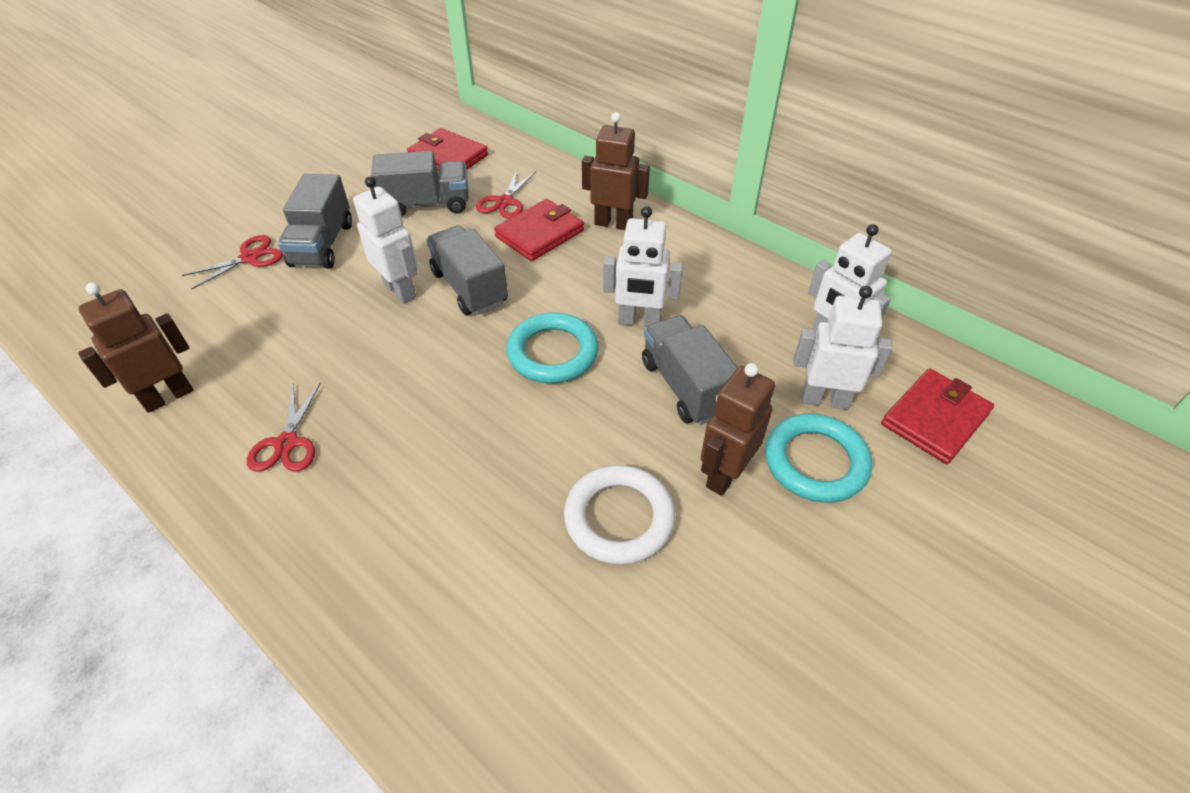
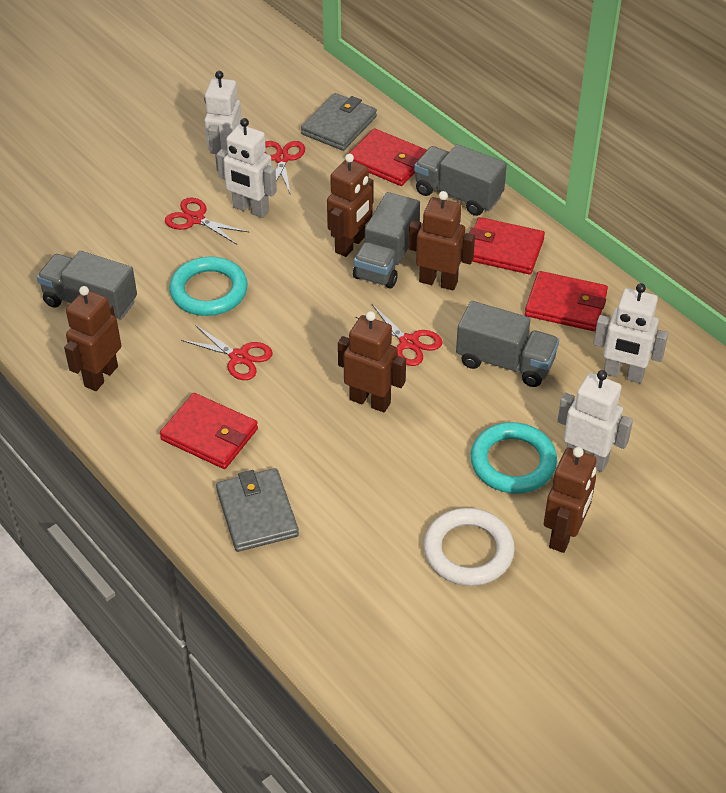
brown robot: [78,282,194,413] [582,112,650,230] [701,363,775,496] = 3 -> [64,286,121,391] [327,154,374,257] [338,311,406,412] [409,191,475,290] [544,447,597,553] = 5
grey wallet: none = 0 -> [216,468,299,552] [301,93,377,151] = 2
red scissors: [182,235,283,290] [247,382,321,472] [476,170,536,219] = 3 -> [165,197,250,244] [181,325,273,380] [265,141,305,195] [356,304,443,366] = 4
red wallet: [407,128,488,170] [494,199,584,261] [881,368,994,464] = 3 -> [160,393,258,469] [349,128,427,186] [469,217,545,274] [525,271,608,331] = 4

